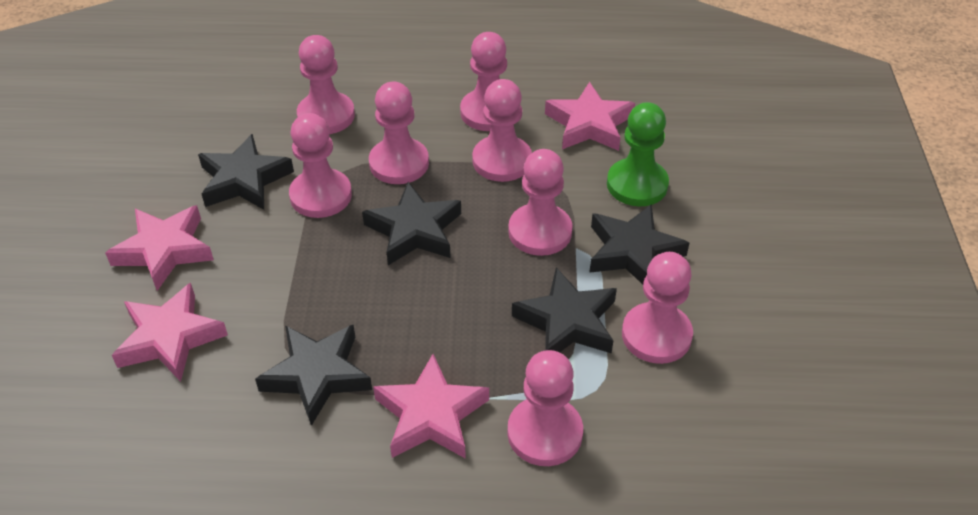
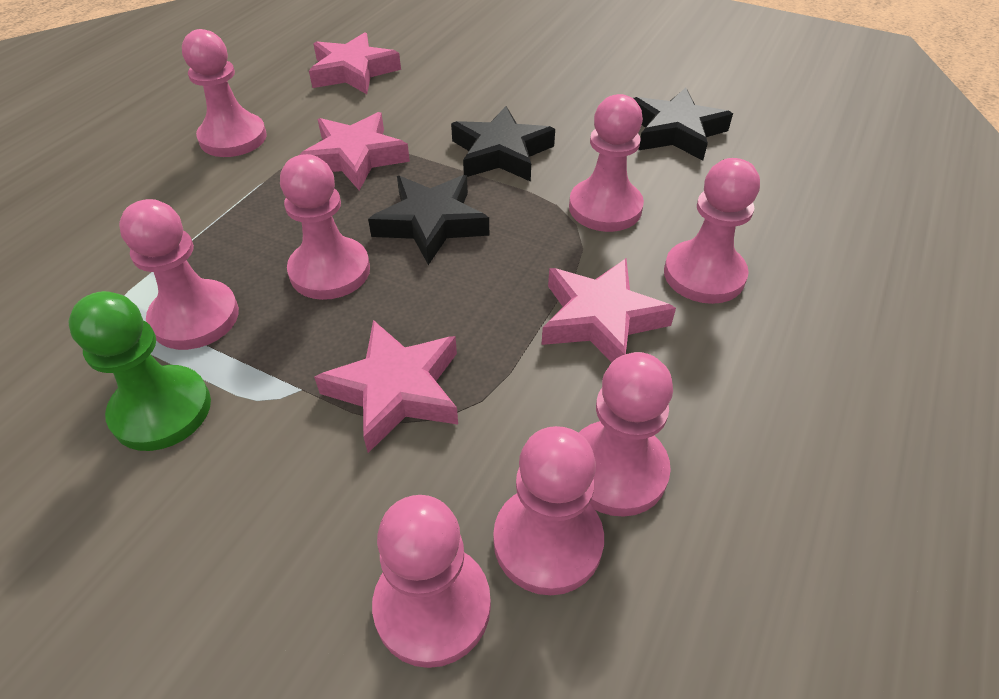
black star: [198,134,294,210] [255,325,372,426] [362,182,461,265] [512,268,617,354] [589,205,689,285] = 5 -> [368,175,489,265] [451,106,555,182] [633,87,733,161] = 3

